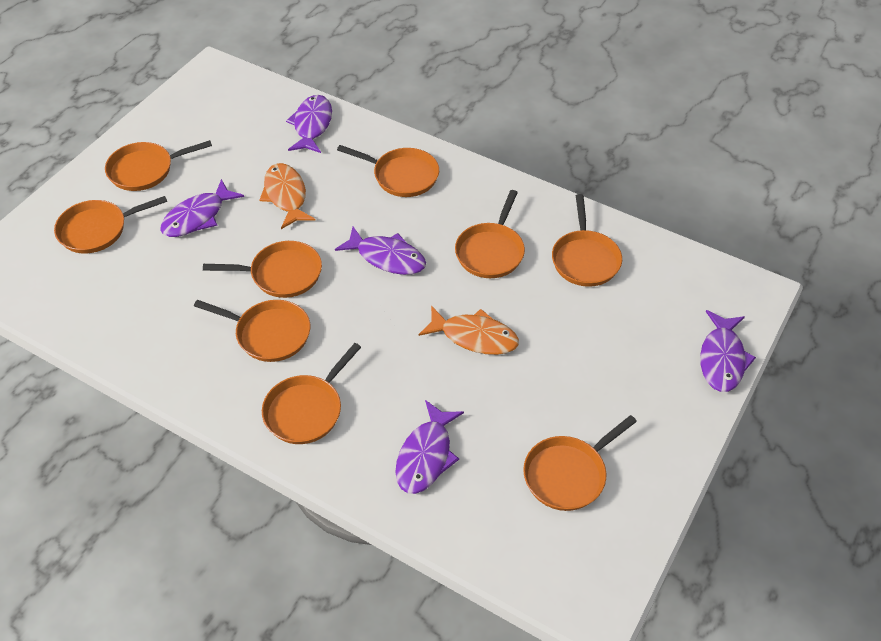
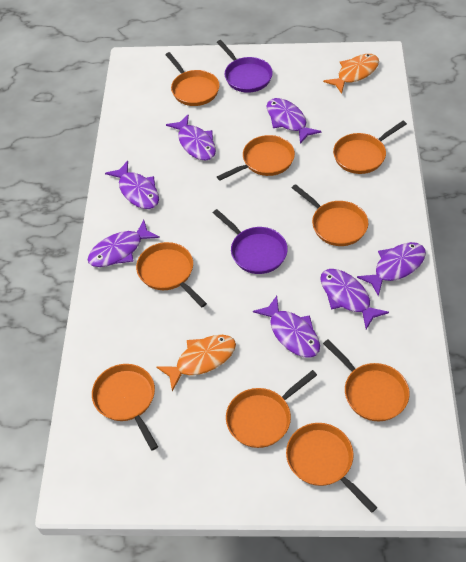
purple fish: [160,179,244,237] [286,95,332,153] [335,226,426,275] [395,400,464,494] [700,310,756,392] = 5 -> [87,220,160,267] [105,161,159,209] [166,114,216,161] [253,296,320,358] [267,98,321,144] [320,269,389,329] [357,242,426,296] = 7
purple pan: none = 0 -> [213,209,288,274] [217,40,273,93] = 2

